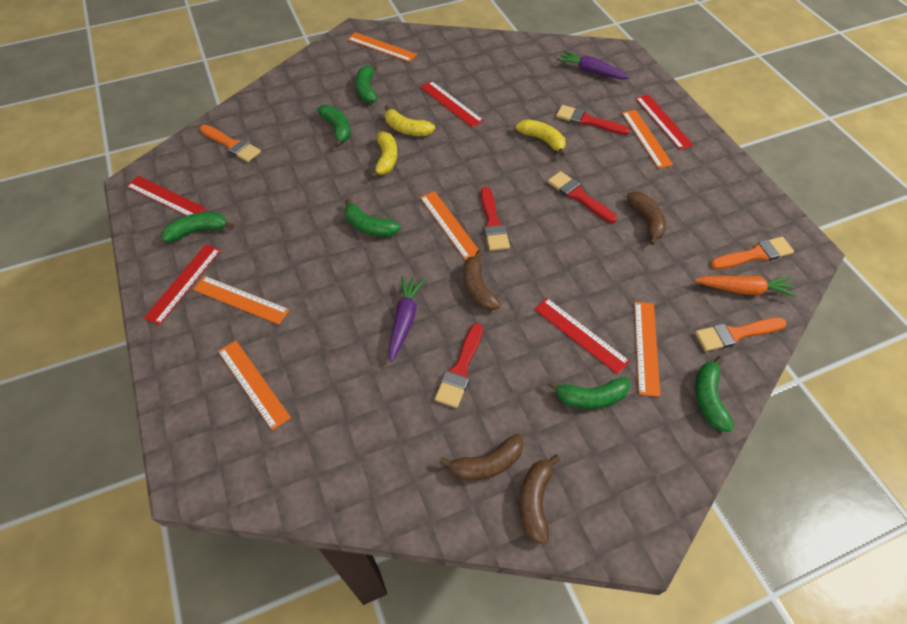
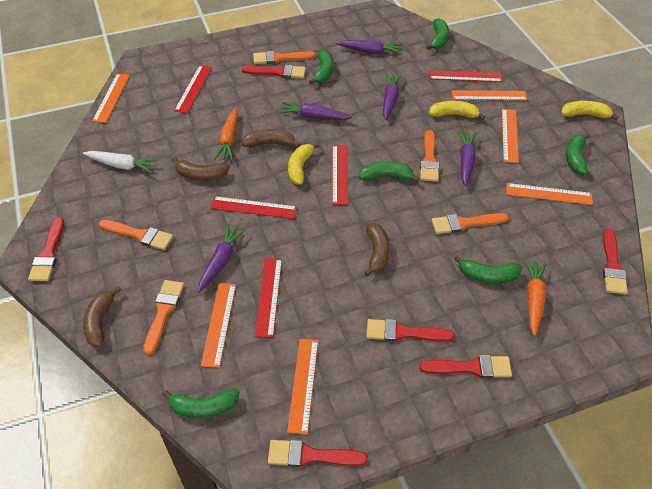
orange brush: [200,125,261,162] [695,318,787,351] [710,237,794,269] = 3 -> [99,220,173,250] [143,280,184,355] [253,51,316,64] [420,130,439,182] [431,213,509,234] = 5
orange carrot: [694,276,797,297] = 1 -> [214,108,238,160] [524,259,547,336] = 2
purple carrot: [388,276,425,362] [557,51,630,79] = 2 -> [198,223,247,293] [278,101,352,120] [336,40,403,54] [383,73,402,120] [458,131,477,187] = 5
red brush: [435,323,483,408] [481,187,510,251] [548,171,617,223] [556,105,630,135] = 4 -> [28,217,64,281] [242,65,306,78] [268,440,368,467] [366,319,455,342] [419,355,512,378] [603,229,628,295] = 6
white carrot: none = 0 -> [83,151,159,173] = 1

